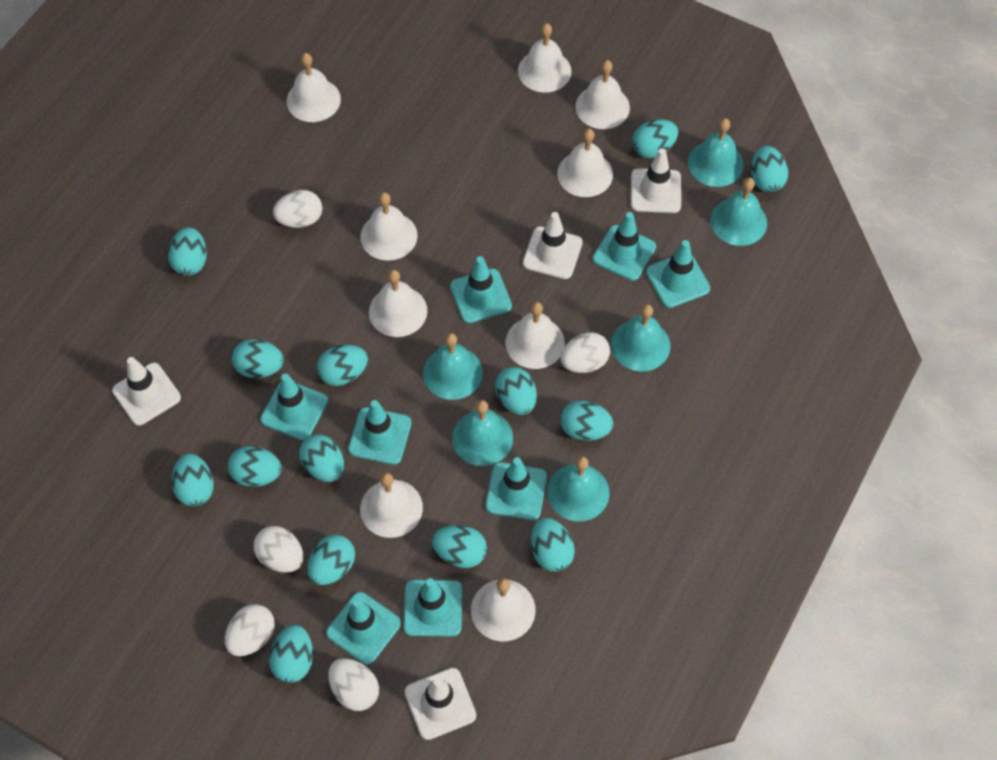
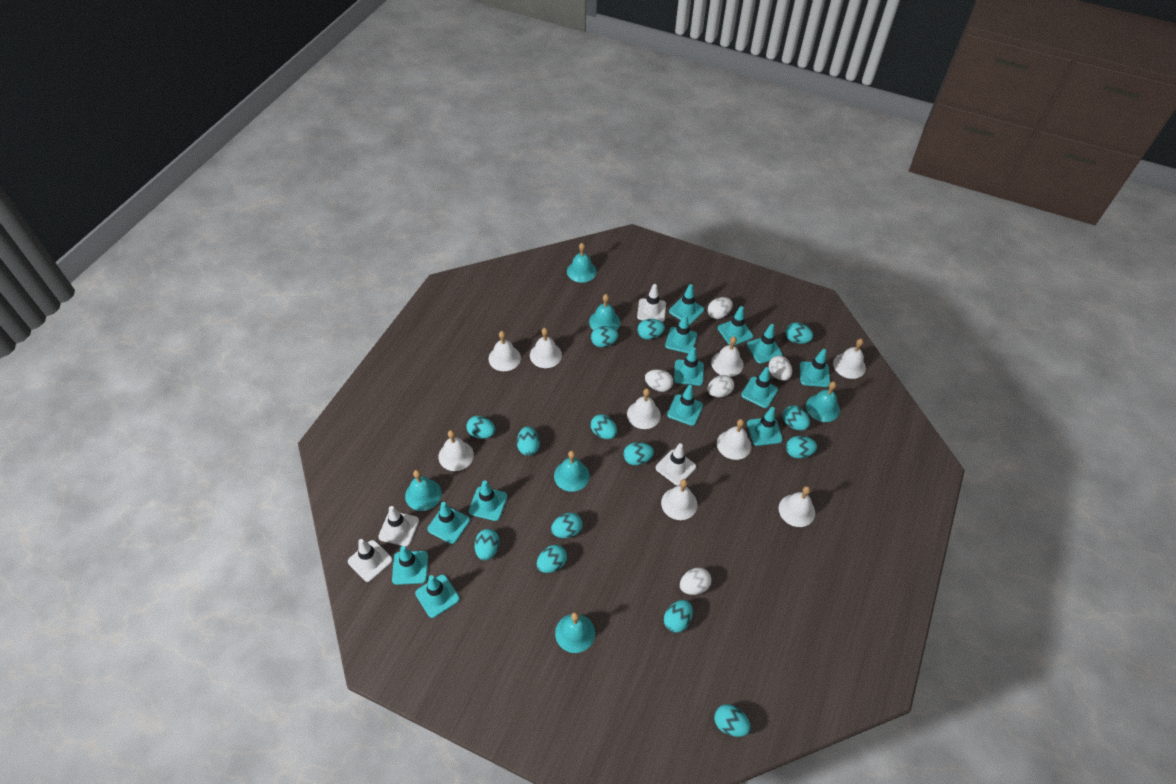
turquoise traffic cone: [260,374,328,440] [326,592,401,664] [348,400,412,465] [403,578,462,636] [450,256,512,323] [486,457,547,520] [593,212,656,281] [646,240,710,308] = 8 -> [392,546,428,585] [415,575,460,618] [427,502,470,544] [469,480,507,521] [665,314,697,353] [667,385,703,426] [669,284,704,324] [674,347,704,386] [718,306,753,345] [741,367,778,408] [747,324,783,364] [747,407,783,446] [799,349,830,387] = 13

